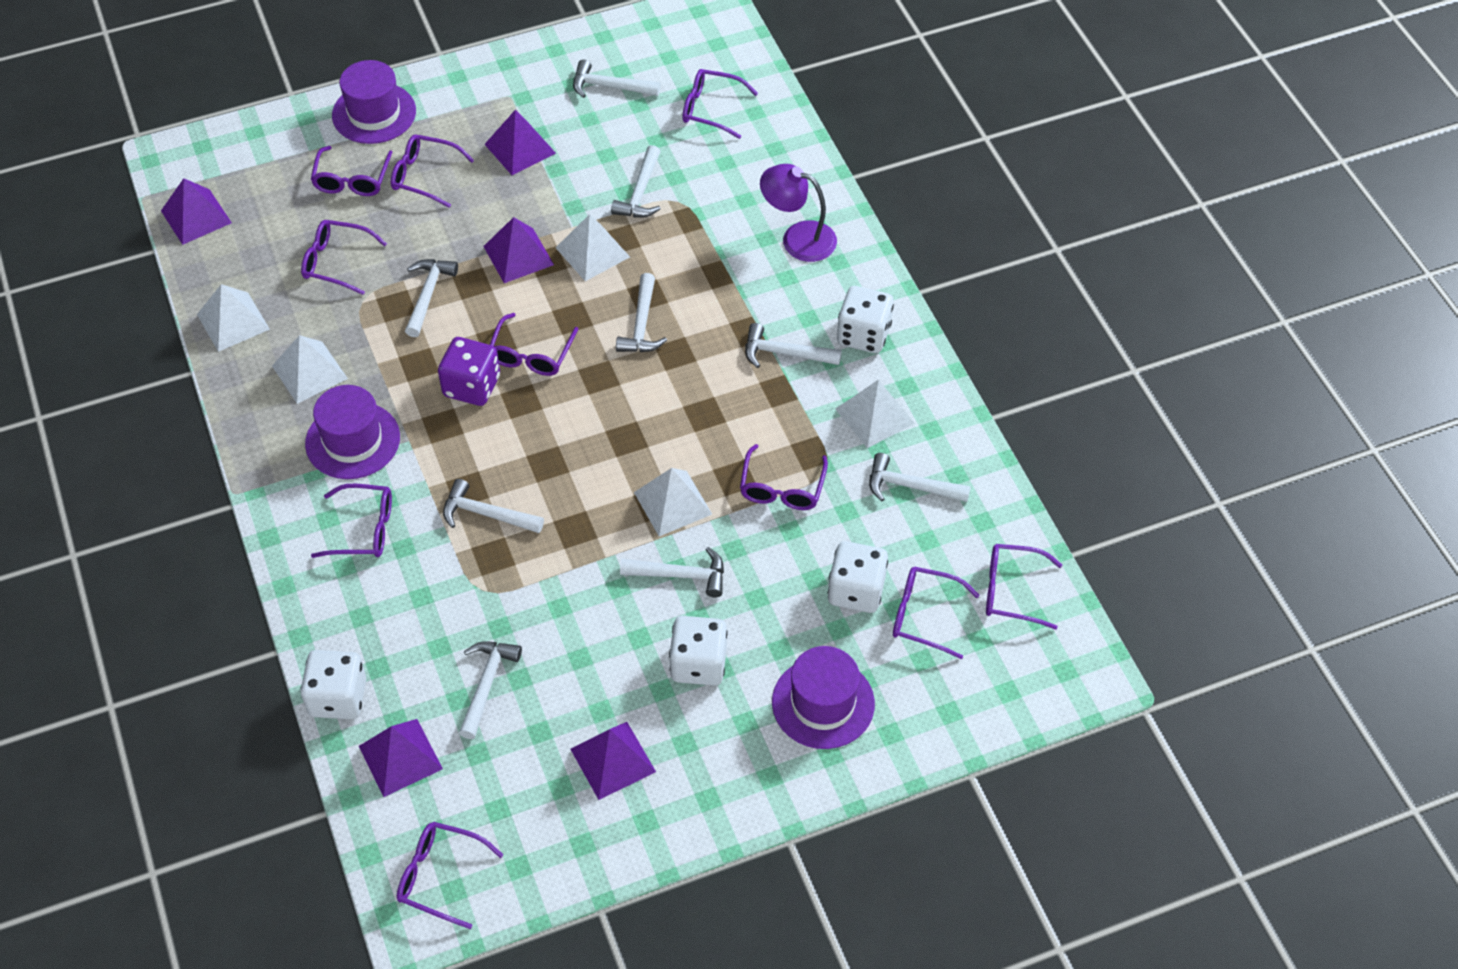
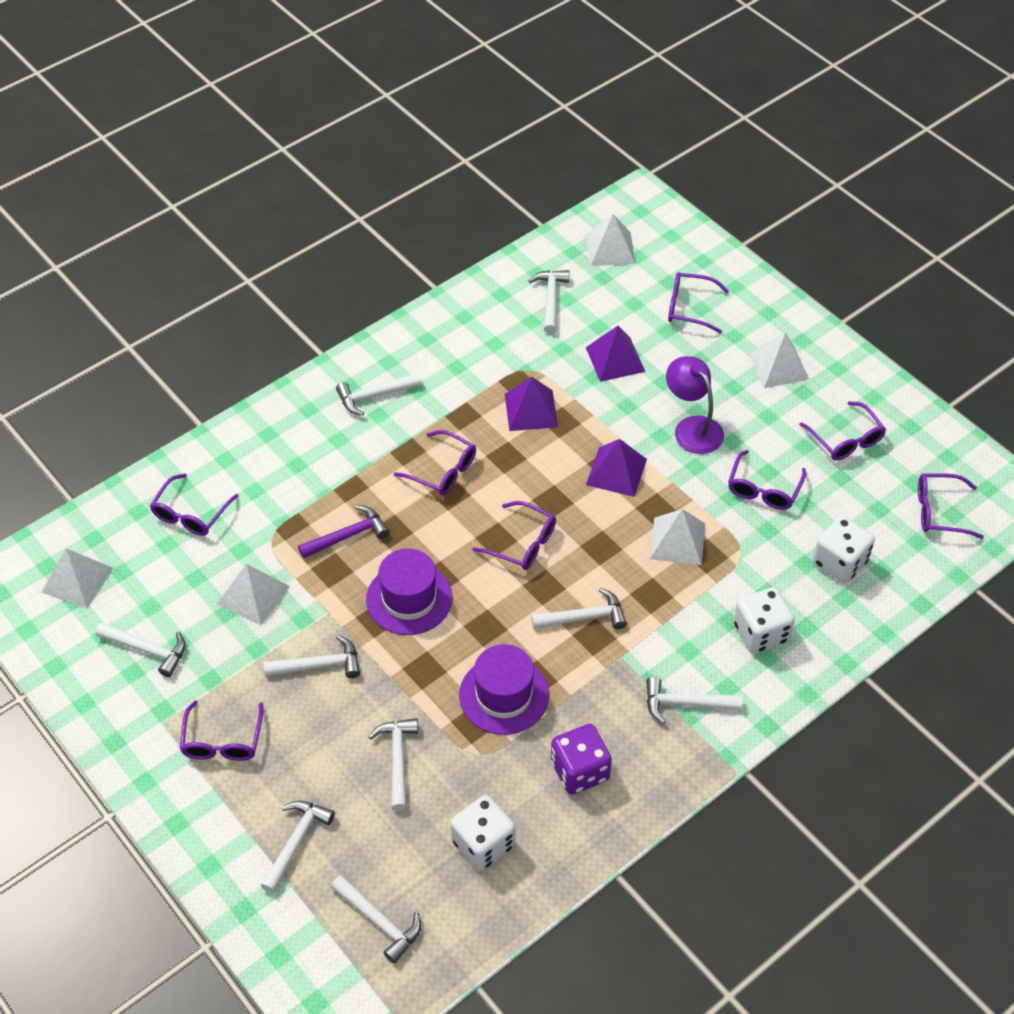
purple glasses: [301,220,387,295] [311,146,393,196] [311,484,392,558] [391,135,474,208] [397,822,503,929] [490,313,578,376] [682,69,758,139] [740,444,828,510] [893,567,980,659] [986,544,1062,630] = 10 -> [150,474,238,536] [180,700,263,761] [394,430,476,495] [472,501,556,570] [668,272,729,334] [728,450,806,510] [799,401,886,461] [918,473,984,539] = 8
purple hammer: none = 0 -> [298,505,389,559] = 1
purple hat: [305,385,400,479] [332,60,416,144] [772,646,875,749] = 3 -> [366,548,453,635] [459,644,549,735] = 2
purple pyramid: [161,178,232,245] [359,719,443,797] [483,217,554,283] [484,110,556,175] [570,722,656,800] = 5 -> [505,377,558,431] [586,326,645,382] [586,439,647,497] = 3
white dice: [300,650,366,719] [669,616,728,686] [828,541,888,613] [837,286,894,353] = 4 -> [450,795,515,871] [733,587,795,654] [813,516,875,583] = 3

